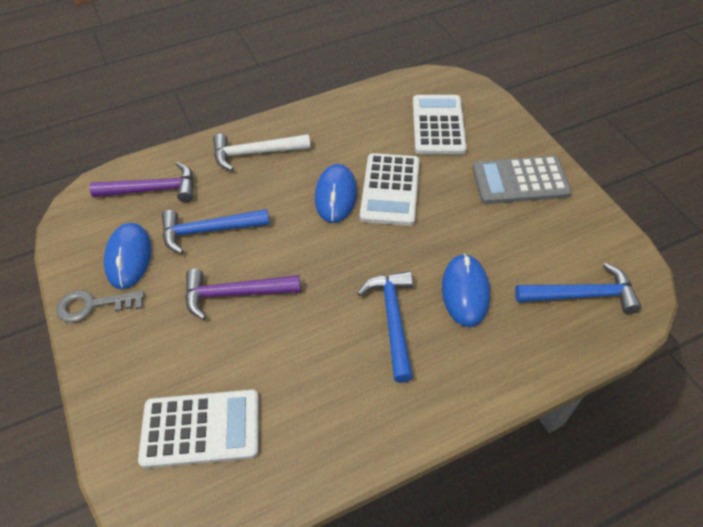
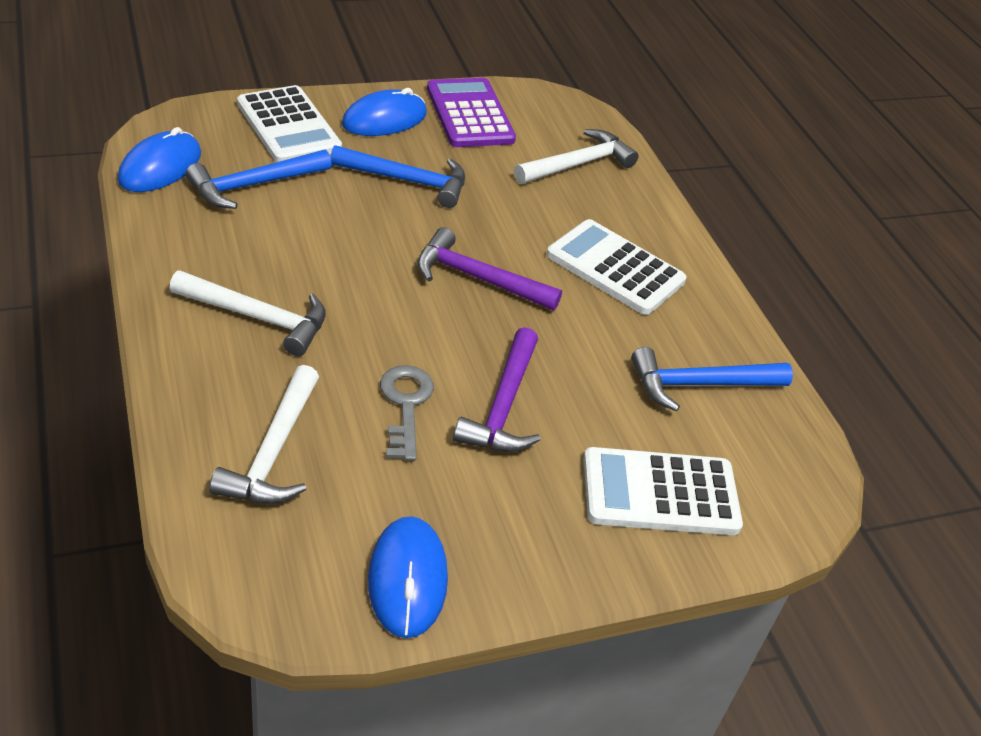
grey calculator: [472,156,571,204] = 1 -> none = 0
purple calculator: none = 0 -> [427,78,516,147] = 1
white hammer: [213,134,311,171] = 1 -> [170,270,326,356] [209,365,319,504] [514,129,639,184] = 3

